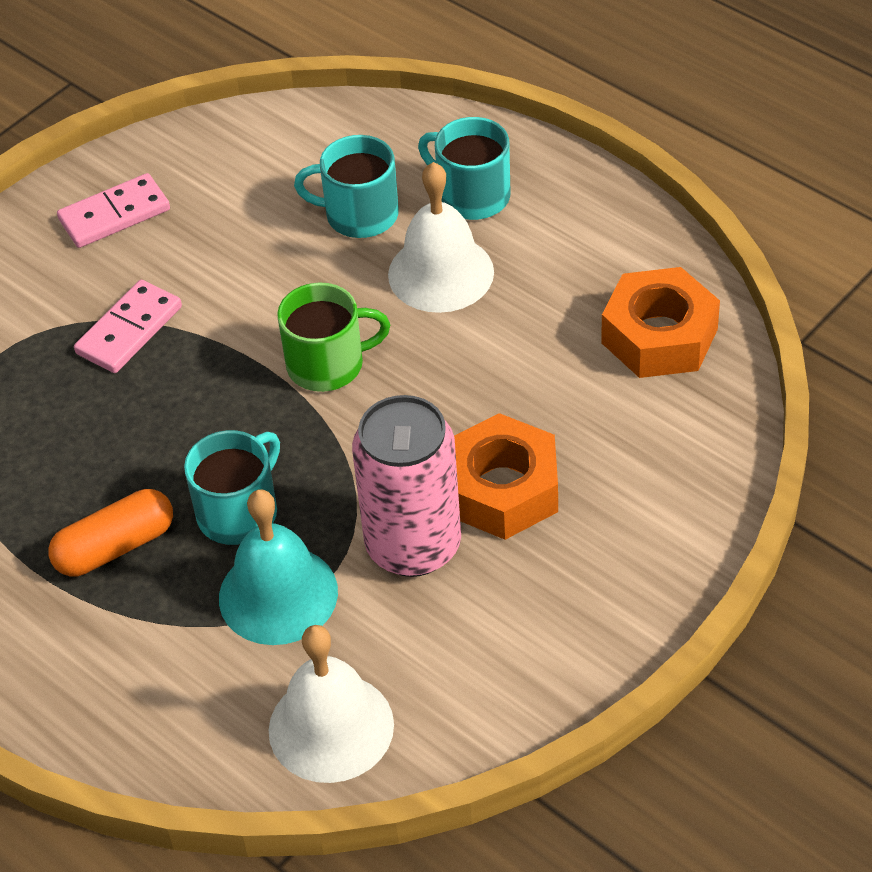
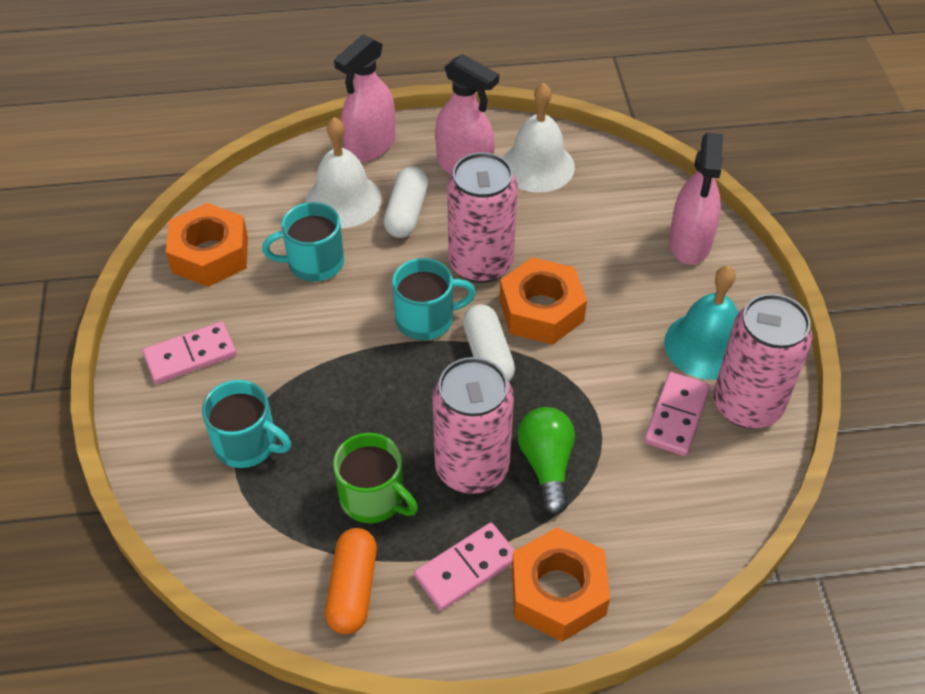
green light bulb: none = 0 -> [517,407,575,515] = 1
orange nut: [454,413,558,540] [601,267,720,378] = 2 -> [166,203,248,287] [500,257,587,345] [512,527,610,642] = 3
pink can: [352,395,461,577] = 1 -> [432,357,514,494] [447,152,518,283] [714,294,812,428] = 3
pink domino: [57,173,170,248] [74,280,182,373] = 2 -> [143,322,237,384] [414,523,515,610] [644,372,710,456] = 3
pink spray bottle: none = 0 -> [334,35,395,163] [435,54,499,175] [669,132,723,265] = 3
white capsule: none = 0 -> [384,167,428,238] [463,304,515,381] = 2

